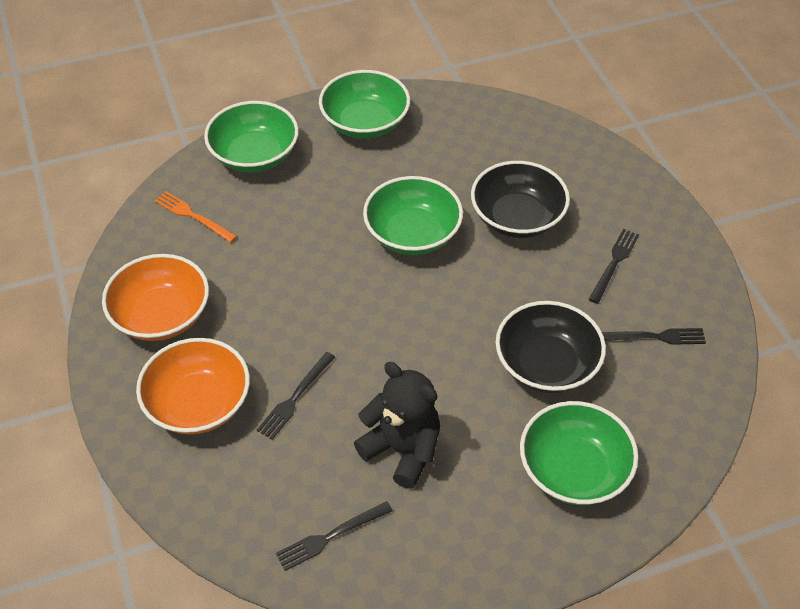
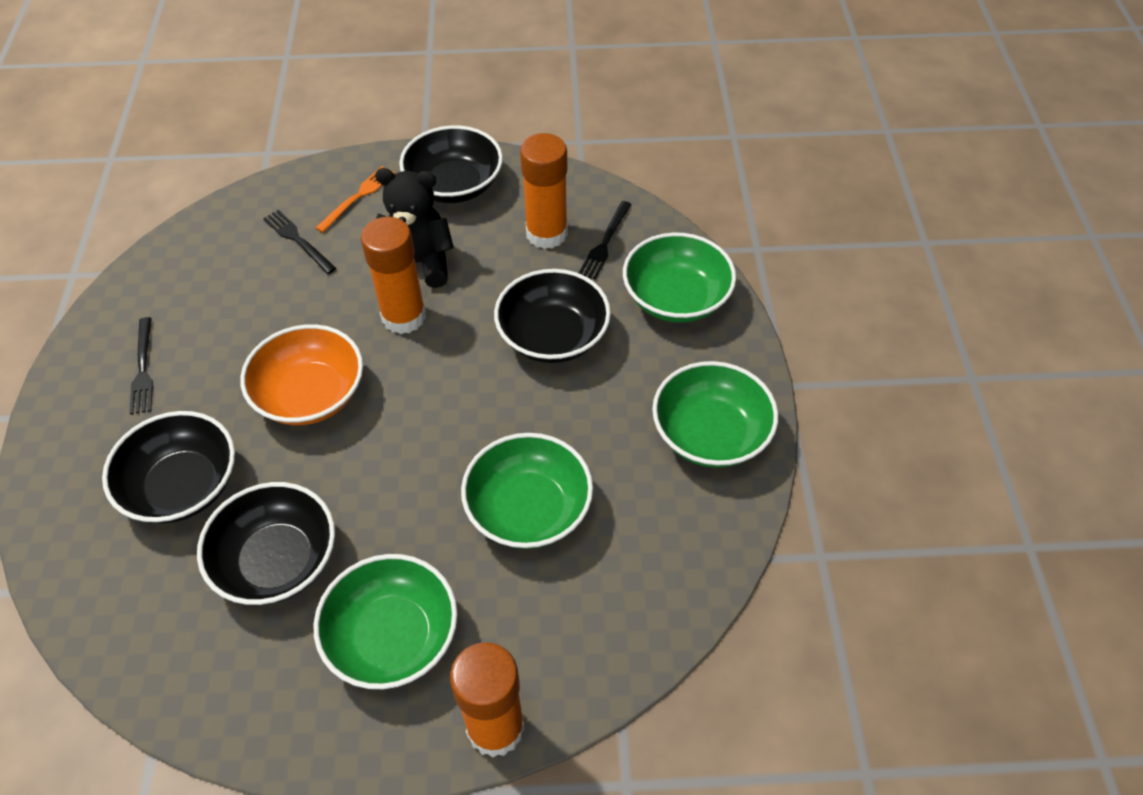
black bowl: [471,161,570,238] [496,301,606,393] = 2 -> [102,411,235,523] [197,482,335,605] [399,125,503,203] [494,269,611,363] = 4
black fork: [257,352,335,439] [276,501,393,571] [588,229,639,304] [602,328,706,345] = 4 -> [129,317,153,414] [263,210,336,274] [579,201,632,280] = 3
orange bowl: [102,254,209,341] [136,338,250,434] = 2 -> [240,324,363,425] = 1
orange glue stick: none = 0 -> [361,217,426,334] [450,642,525,758] [520,133,568,249] = 3

